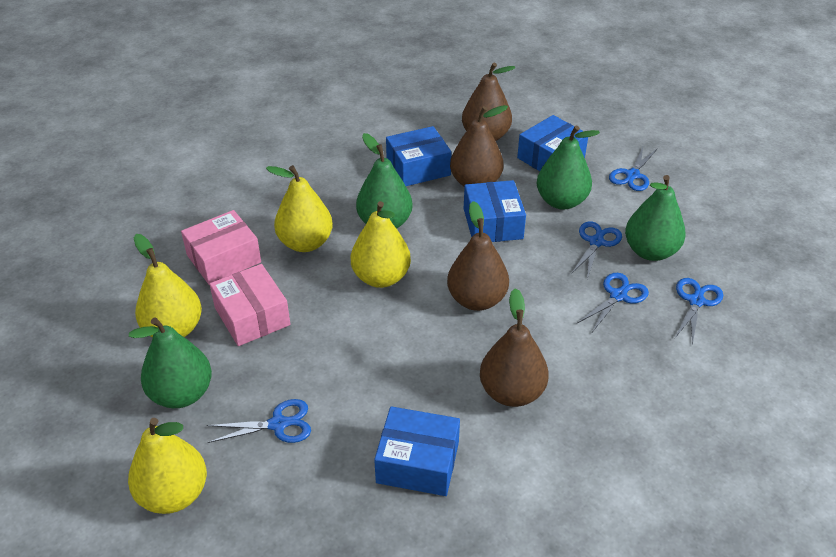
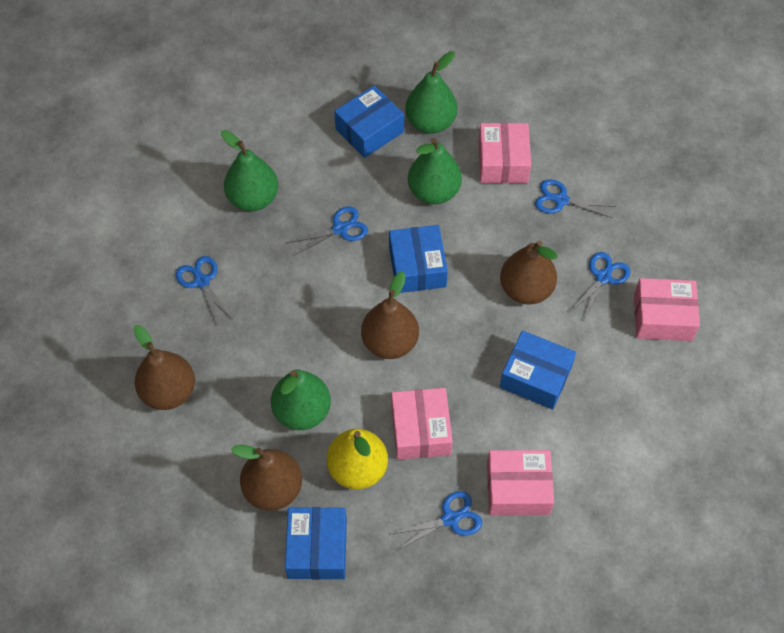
pink box: [181,210,261,284] [209,264,290,346] = 2 -> [391,388,453,460] [478,123,531,183] [487,450,554,515] [634,278,700,341] = 4
yellow pear: [128,418,207,514] [134,234,202,338] [266,165,333,252] [351,201,411,288] = 4 -> [327,429,388,489] = 1

